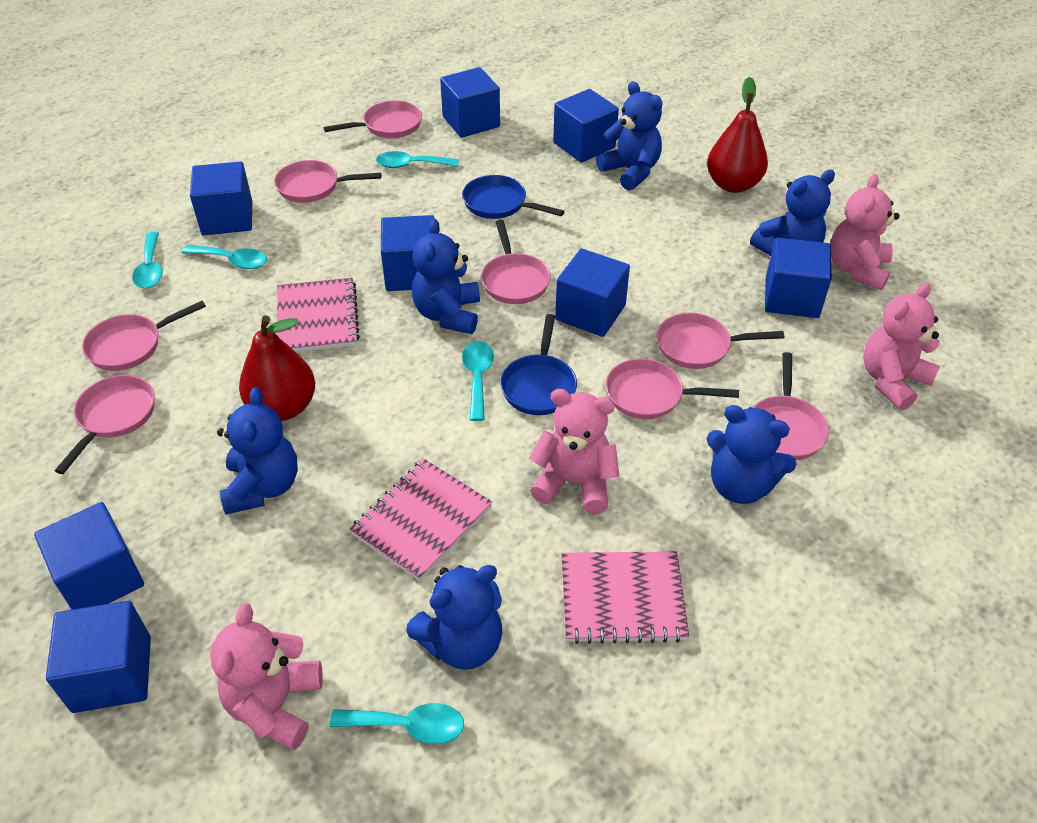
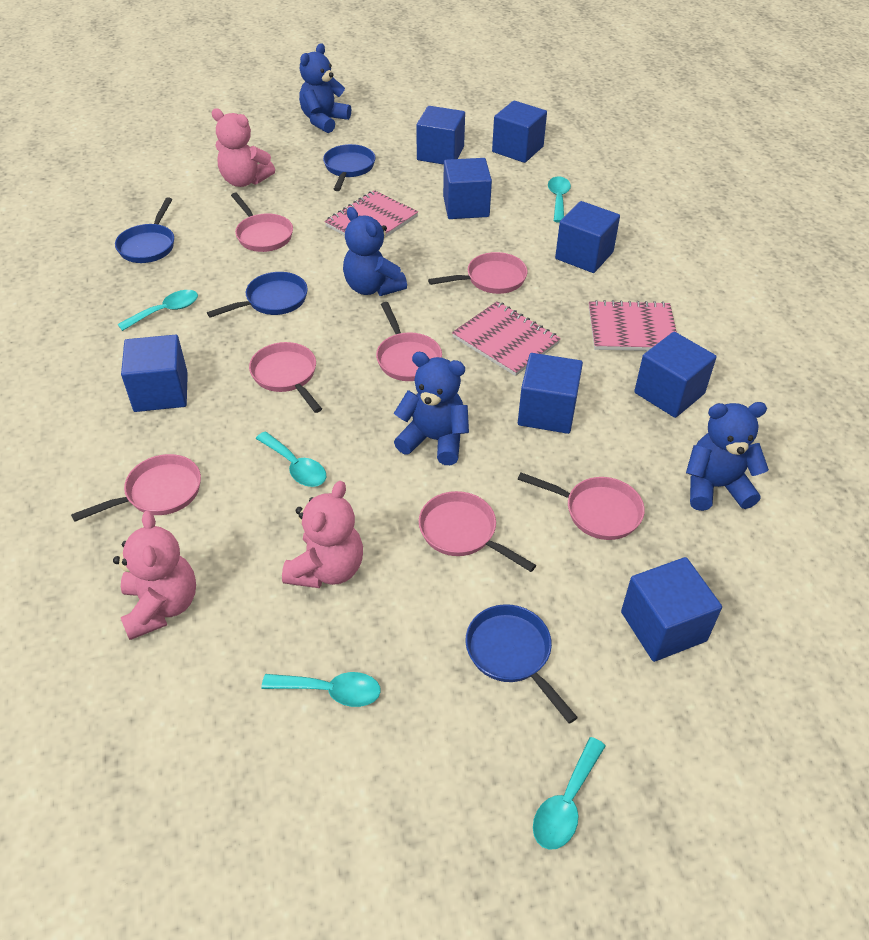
blue pan: [462,175,565,219] [500,314,577,415] = 2 -> [115,197,174,263] [207,272,308,318] [323,144,376,191] [466,604,578,724] = 4
blue teddy bear: [217,387,298,514] [406,565,502,670] [412,219,480,334] [596,81,662,190] [707,405,796,504] [750,170,835,256] = 6 -> [299,43,351,133] [343,207,407,296] [394,352,469,465] [686,402,769,511] = 4
pink pan: [55,375,155,474] [82,301,206,371] [274,160,381,203] [323,100,422,138] [481,220,550,304] [606,358,739,419] [657,312,784,369] [752,352,829,460] = 8 -> [71,454,201,522] [231,193,293,252] [249,342,322,413] [376,302,442,381] [419,491,536,572] [428,252,528,294] [518,472,645,540] = 7
pink teddy bear: [210,603,323,750] [529,389,619,514] [830,174,900,290] [863,283,940,410] = 4 -> [113,511,196,640] [211,108,275,187] [282,481,363,588] = 3
red pear: [239,315,315,421] [707,77,768,193] = 2 -> none = 0

